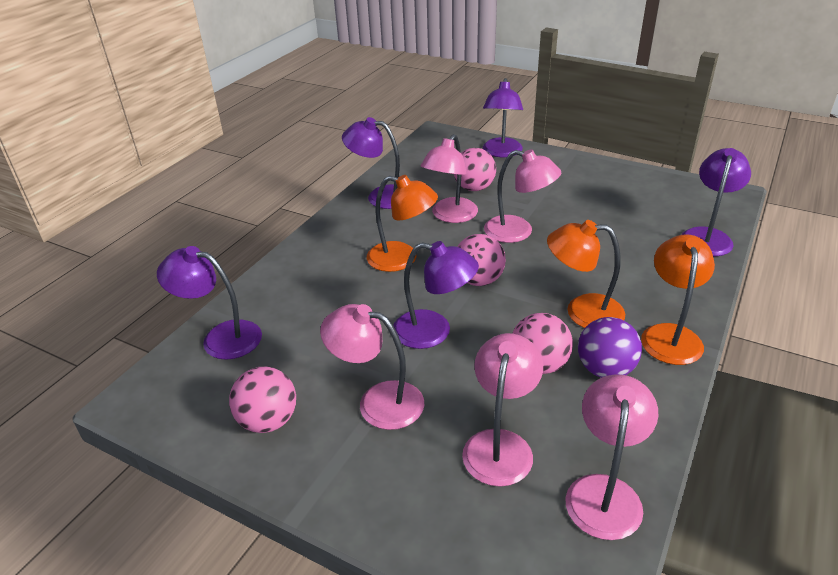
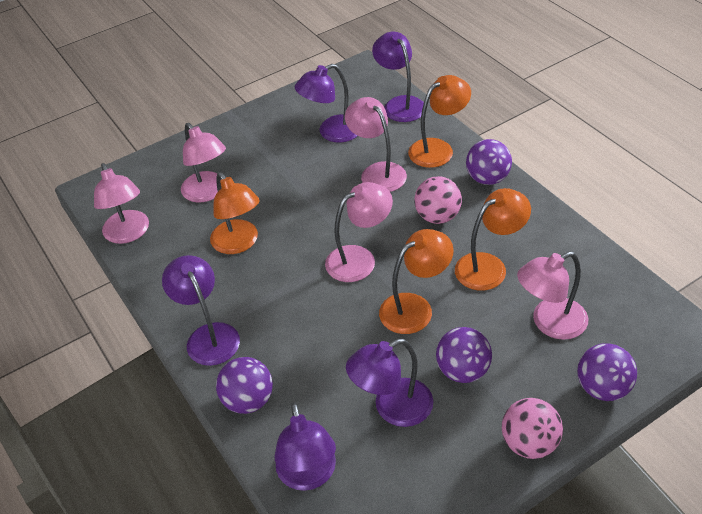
orange lamp: [367,175,438,272] [547,220,625,328] [641,235,715,365] = 3 -> [210,172,260,254] [379,229,454,334] [408,75,471,168] [455,188,531,290] = 4
pink ball: [229,367,296,433] [454,148,496,191] [457,234,506,286] [513,313,573,374] = 4 -> [414,176,462,224] [502,398,563,459] = 2
purple ball: [578,317,642,378] = 1 -> [216,357,273,414] [436,327,492,383] [466,139,512,185] [577,343,637,401] = 4

